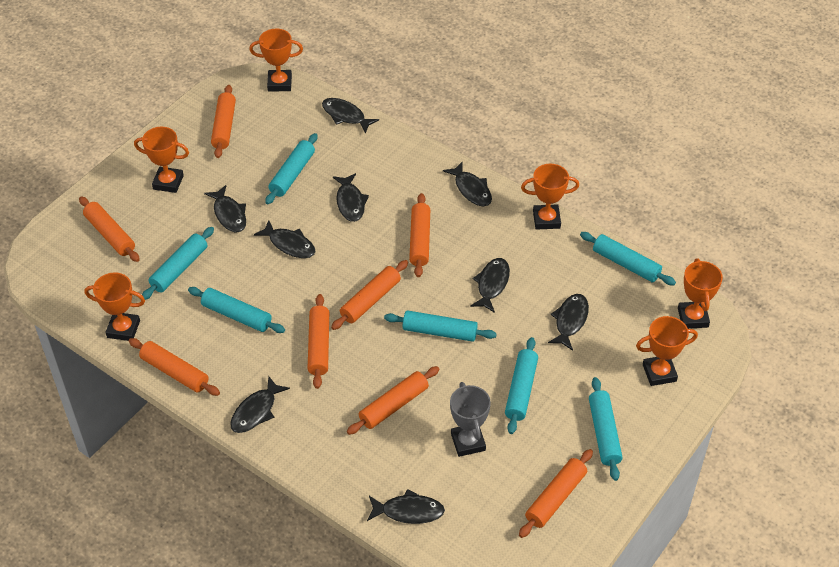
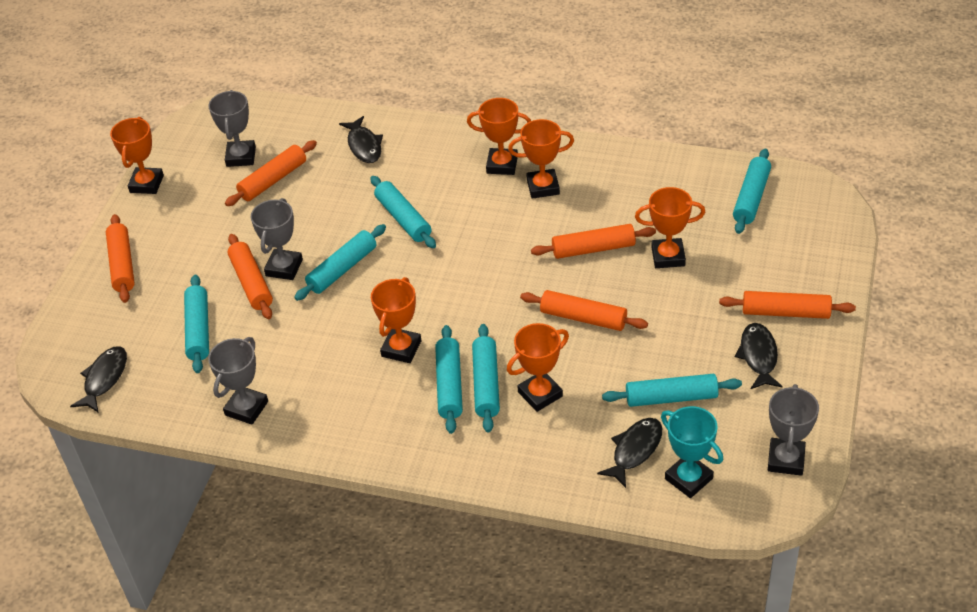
black fish: [204,185,246,233] [230,376,290,433] [254,220,316,258] [322,98,379,134] [333,173,369,222] [367,489,445,524] [443,161,492,207] [470,258,510,313] [548,294,589,351] = 9 -> [70,346,127,413] [339,116,383,163] [597,418,662,488] [735,323,783,389] = 4
grey trophy: [450,382,491,457] = 1 -> [208,337,268,425] [209,90,256,167] [251,198,303,280] [768,384,819,476] = 4
orange rolling pin: [79,196,140,262] [129,338,220,396] [211,85,236,158] [307,294,329,389] [331,260,408,330] [347,366,439,435] [409,193,430,277] [519,449,593,538] = 8 -> [106,214,135,303] [225,140,317,206] [228,234,273,319] [520,290,648,331] [531,224,656,259] [719,291,856,319] = 6
turquoise trophy: none = 0 -> [661,406,723,498] = 1

